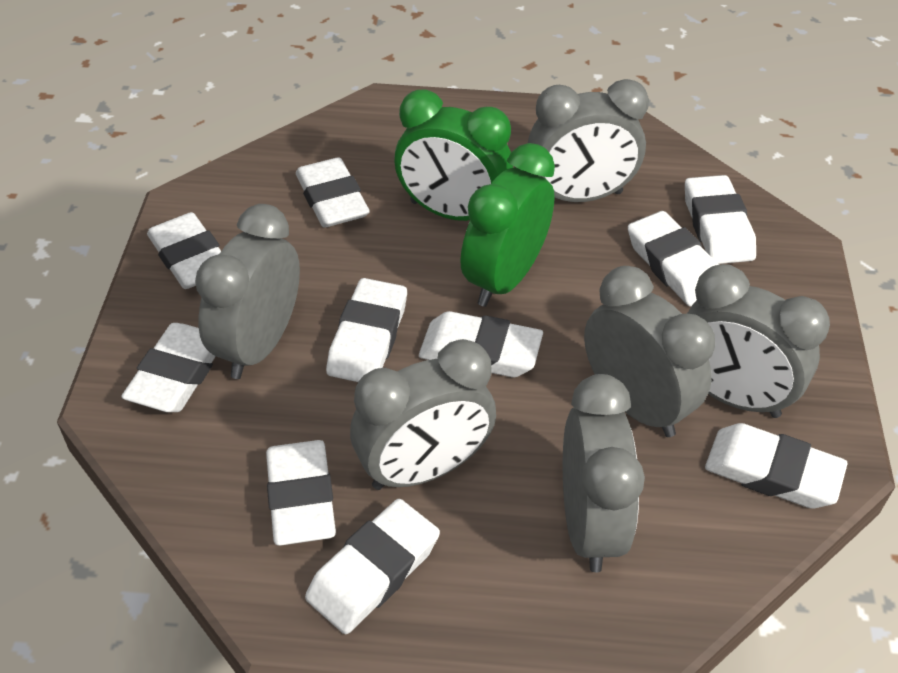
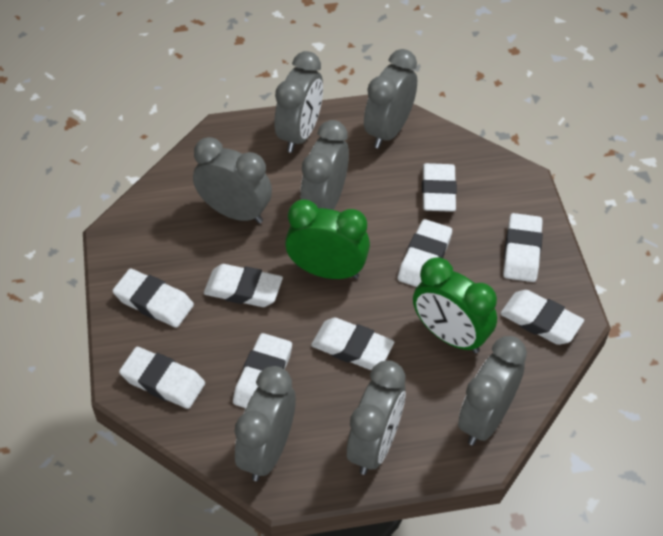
grey clock: [195,204,300,379] [350,339,496,490] [528,79,649,202] [563,374,645,572] [584,266,715,437] [687,264,830,418] = 6 -> [193,137,272,224] [234,366,296,481] [275,51,323,153] [300,120,349,210] [347,360,406,475] [364,49,417,149] [458,336,527,445] = 7
white eraser: [121,323,216,412] [147,212,221,289] [266,440,336,546] [296,157,370,227] [305,499,440,634] [326,278,407,382] [419,311,543,377] [628,211,719,307] [685,175,756,264] [705,423,848,508] = 10 -> [112,269,194,328] [119,347,205,409] [204,264,283,307] [233,333,292,408] [311,318,395,370] [398,219,452,287] [422,163,457,212] [500,290,584,345] [503,213,543,282] = 9

